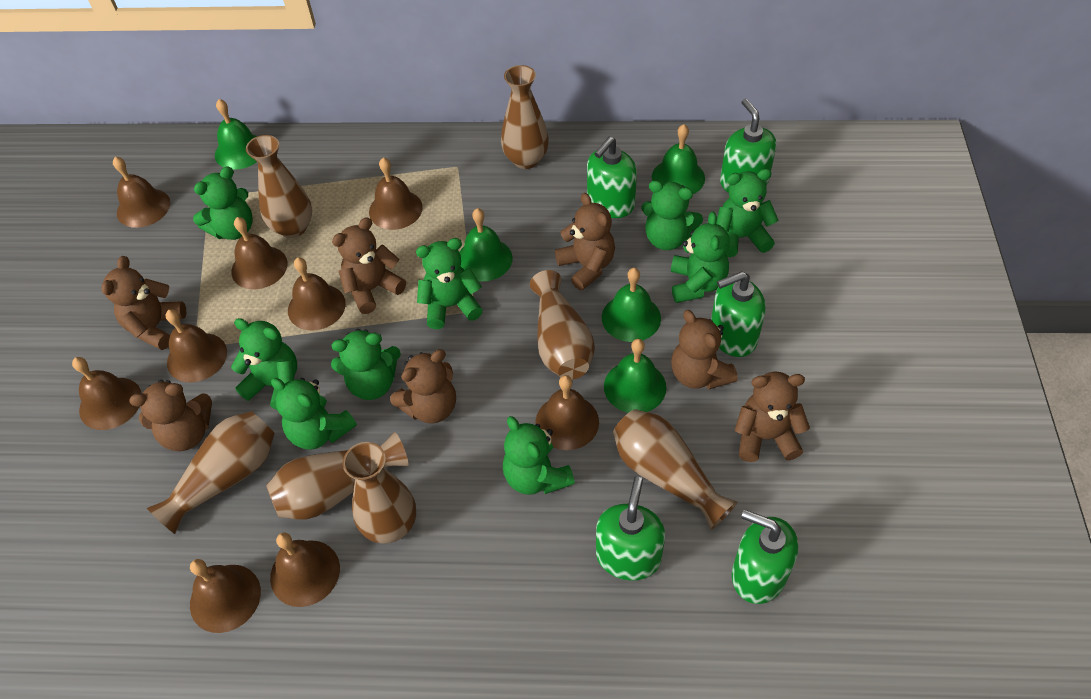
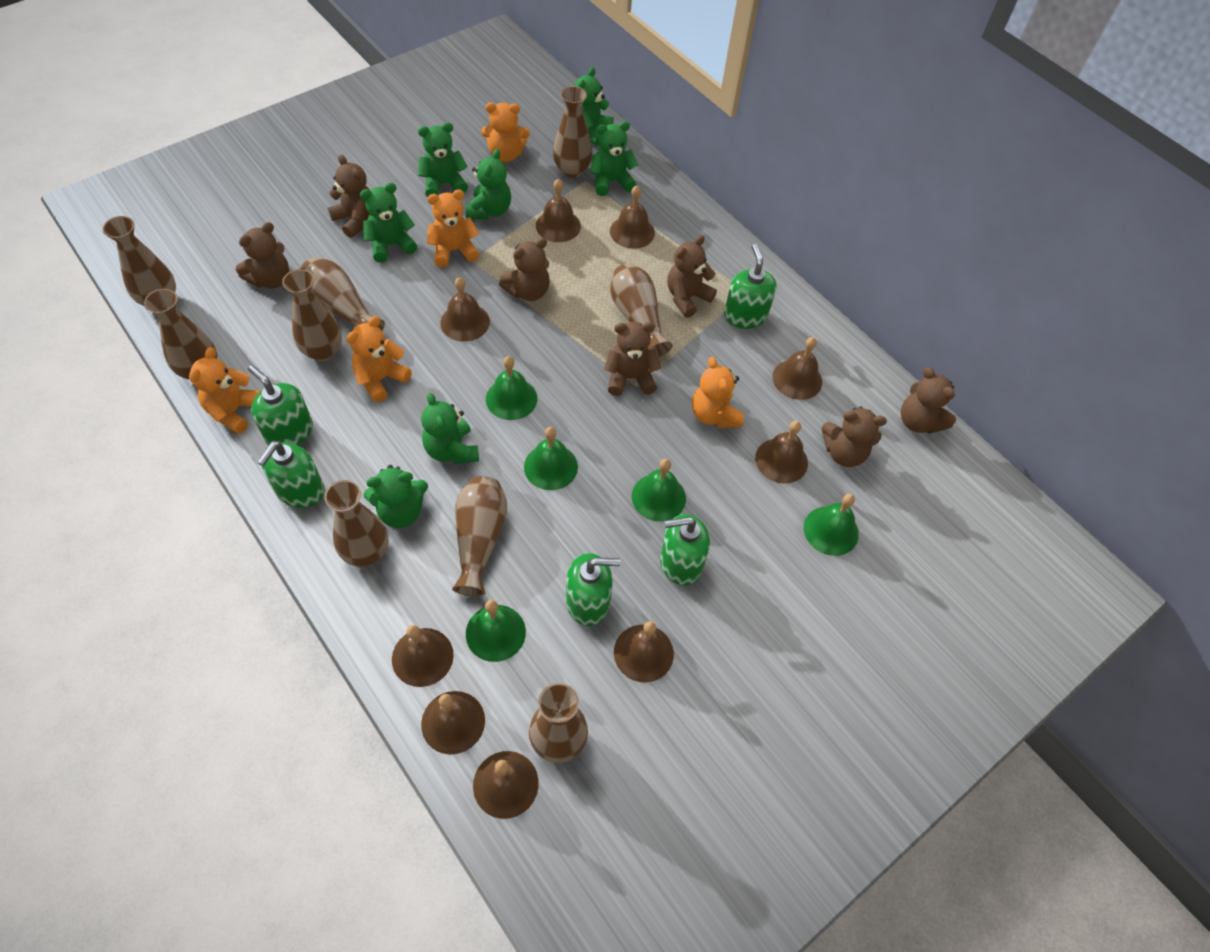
brown vase: [147,411,275,534] [246,135,312,238] [266,432,409,520] [343,442,416,544] [501,65,549,169] [530,270,595,380] [613,409,738,530] = 7 -> [102,216,176,306] [144,289,217,380] [282,269,342,361] [300,258,385,331] [324,480,389,567] [452,476,507,596] [529,683,588,763] [553,86,593,178] [610,263,673,357] = 9
green teddy bear: [193,166,253,240] [231,318,297,410] [271,378,357,450] [331,329,401,400] [416,238,483,329] [503,416,575,495] [641,180,703,250] [671,212,730,303] [716,169,779,257] = 9 -> [360,183,417,263] [364,465,428,528] [418,122,468,197] [421,393,479,464] [466,149,511,220] [574,67,613,146] [590,121,638,196] = 7
orange teddy bear: none = 0 -> [189,347,261,434] [346,316,412,402] [427,189,479,267] [481,103,530,162] [692,357,743,428] = 5

